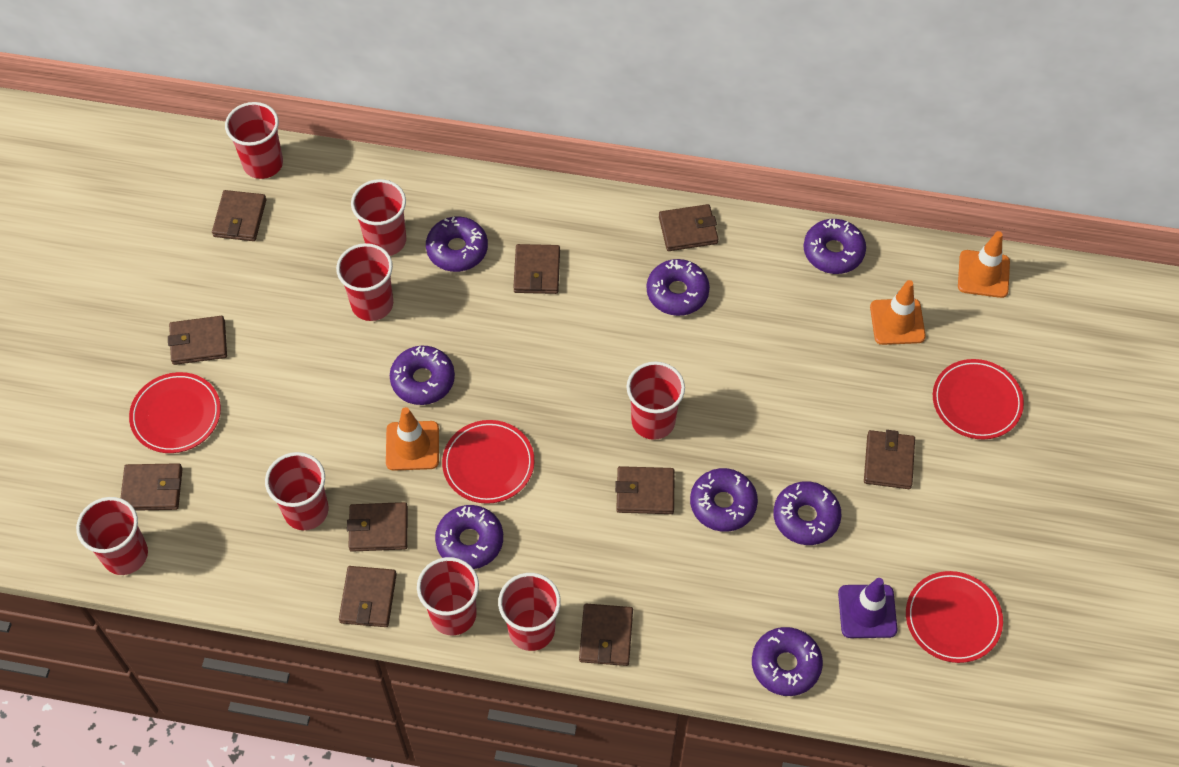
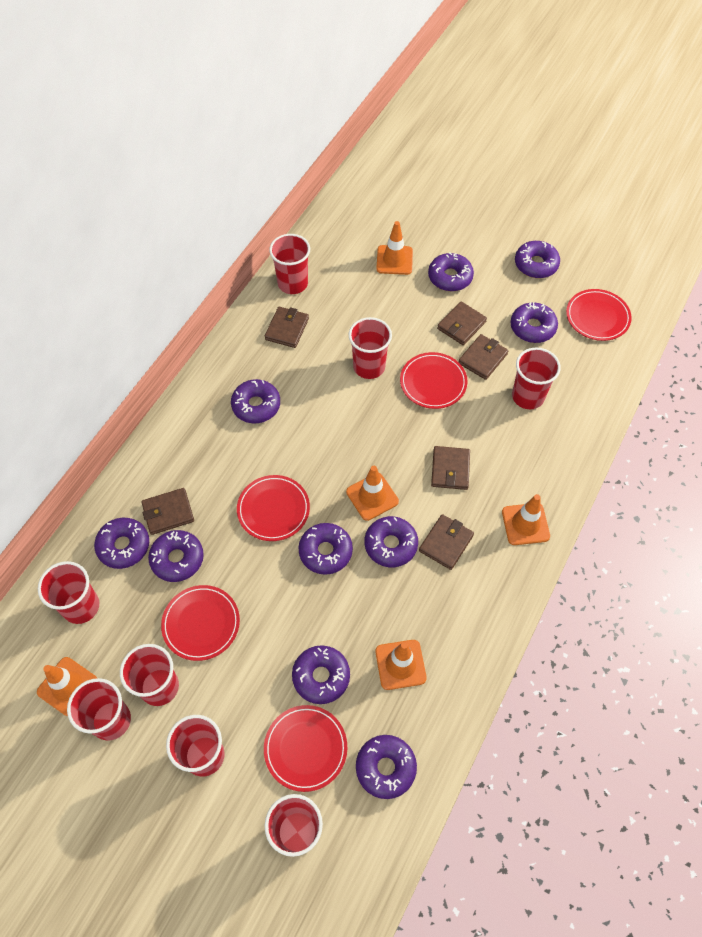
brown wallet: [121,463,183,511] [168,316,227,365] [212,190,266,241] [339,566,397,627] [347,502,408,552] [513,244,560,294] [579,604,633,666] [615,466,675,514] [659,204,719,251] [864,430,915,489] = 10 -> [141,488,194,535] [265,307,309,348] [419,514,474,570] [431,446,470,490] [437,301,487,345] [459,334,508,380] = 6
orange traffic cone: [386,407,439,471] [870,280,926,345] [958,231,1010,298] = 3 -> [37,657,97,716] [346,466,399,521] [375,640,427,690] [376,221,413,275] [502,494,550,545] = 5
purple donut: [390,346,455,405] [426,217,488,272] [435,505,503,569] [647,259,710,316] [690,468,758,532] [752,627,823,696] [773,481,842,545] [803,219,866,274] = 8 -> [94,518,149,569] [148,530,204,582] [231,379,280,423] [292,645,350,704] [298,523,353,575] [356,735,417,799] [365,516,418,567] [428,252,474,291] [510,302,558,343] [515,241,560,278] = 10
purple traffic cone: [838,578,897,638] = 1 -> none = 0
red plate: [129,372,221,453] [442,420,535,504] [906,571,1003,663] [933,359,1024,439] = 4 -> [161,585,240,661] [237,475,310,541] [264,705,347,792] [400,352,468,409] [566,289,632,341] = 5

